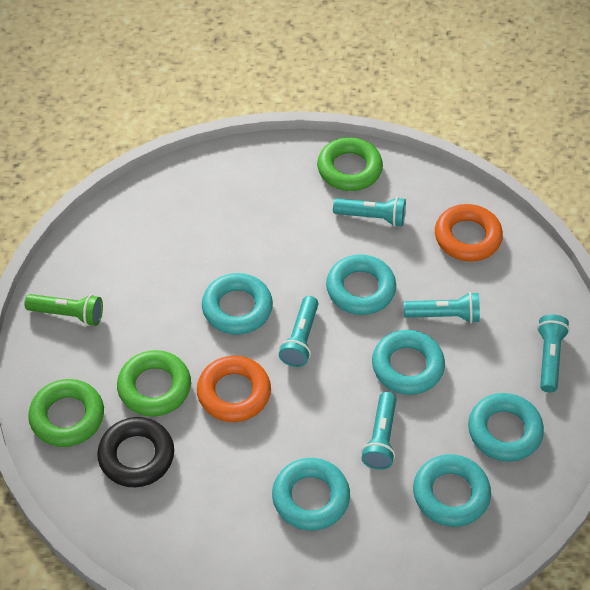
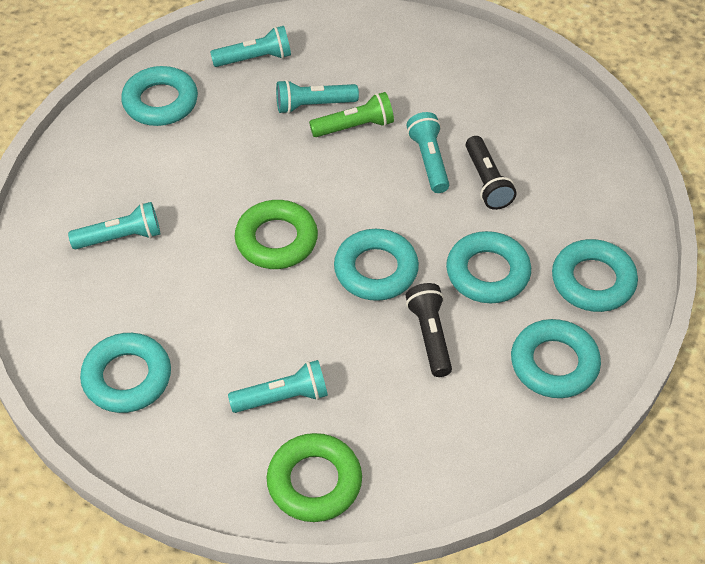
black flashlight: none = 0 -> [406,283,452,377] [466,136,517,210] = 2
black ring: [97,417,174,488] = 1 -> none = 0
green ring: [28,379,104,447] [117,350,191,417] [317,137,383,191] = 3 -> [235,200,318,269] [267,433,362,522] = 2
orange ring: [197,356,271,422] [435,204,503,261] = 2 -> none = 0

